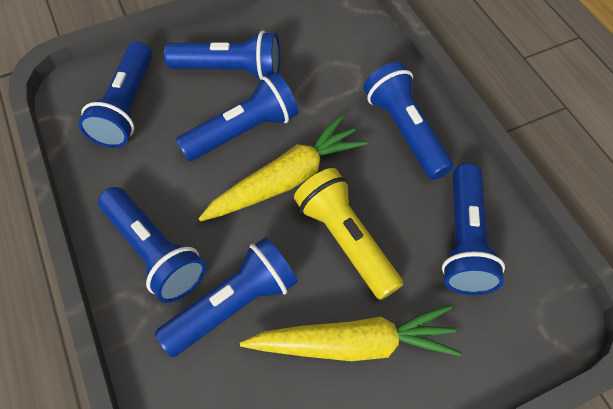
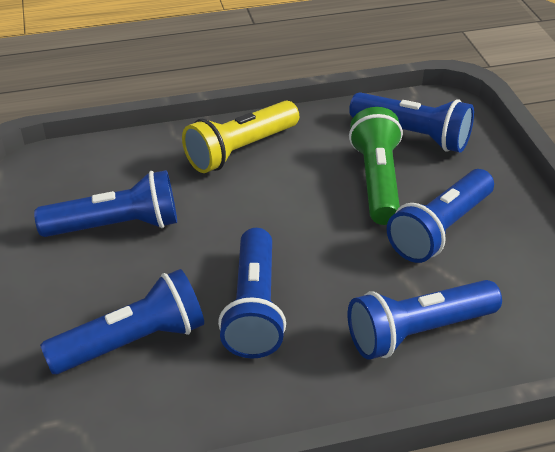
blue flashlight: [79,42,152,148] [98,187,206,303] [155,237,298,357] [164,31,280,80] [176,72,299,161] [363,62,454,180] [442,163,505,295] = 7 -> [34,170,177,237] [40,269,204,374] [218,228,286,358] [348,280,502,360] [349,92,474,152] [387,169,494,263] = 6
green flashlight: none = 0 -> [349,107,403,225] = 1
yellow carrot: [198,115,367,222] [240,305,461,361] = 2 -> none = 0

